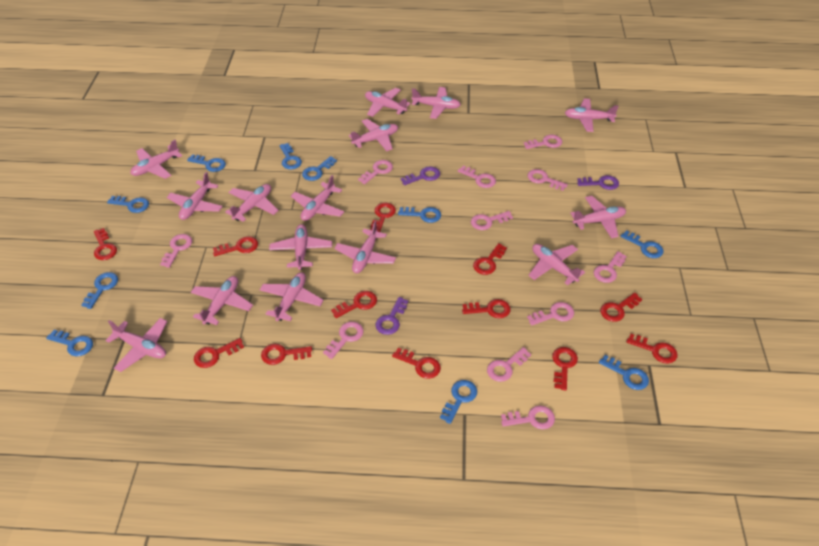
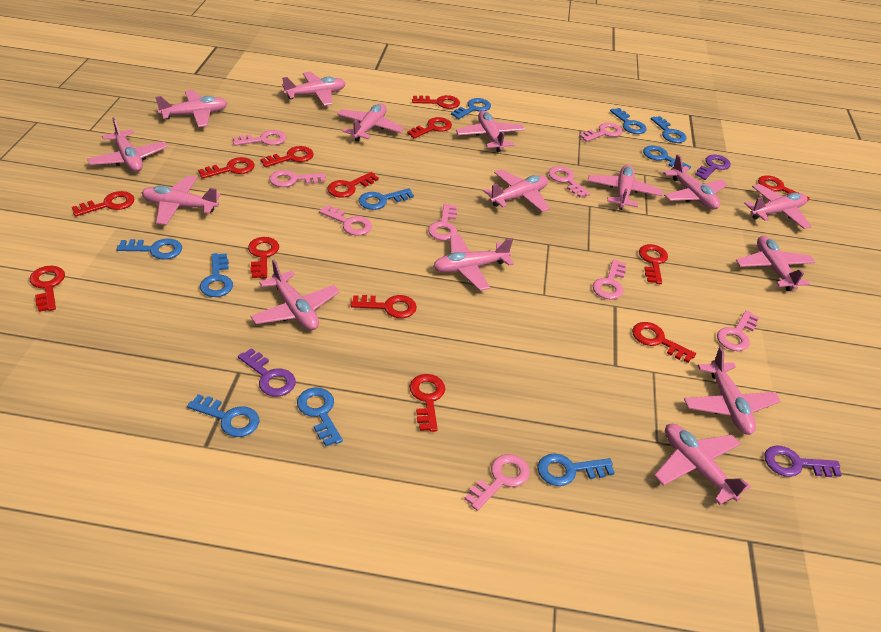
pink key: [160,234,192,268] [323,322,364,359] [358,160,393,184] [458,166,496,188] [471,211,513,230] [487,347,531,382] [501,406,555,429] [524,135,562,149] [527,302,574,325] [528,169,568,191] [594,251,627,283] = 11 -> [233,130,286,146] [269,170,326,187] [319,205,372,236] [428,204,457,240] [464,454,530,511] [548,166,590,198] [580,123,623,142] [593,259,626,300] [717,310,759,351] = 9
red key: [94,228,117,260] [194,338,244,368] [213,236,258,256] [261,344,312,365] [331,291,377,318] [370,203,396,232] [392,347,441,379] [462,299,511,318] [473,243,507,275] [552,347,578,391] [600,293,642,322] [626,334,677,364] = 12 -> [29,266,65,312] [72,191,134,216] [198,157,255,179] [248,237,279,279] [260,146,314,167] [327,172,379,198] [350,295,417,318] [407,117,452,139] [410,374,445,432] [412,95,460,109] [632,322,696,363] [639,244,668,284] [758,175,810,201] = 13

